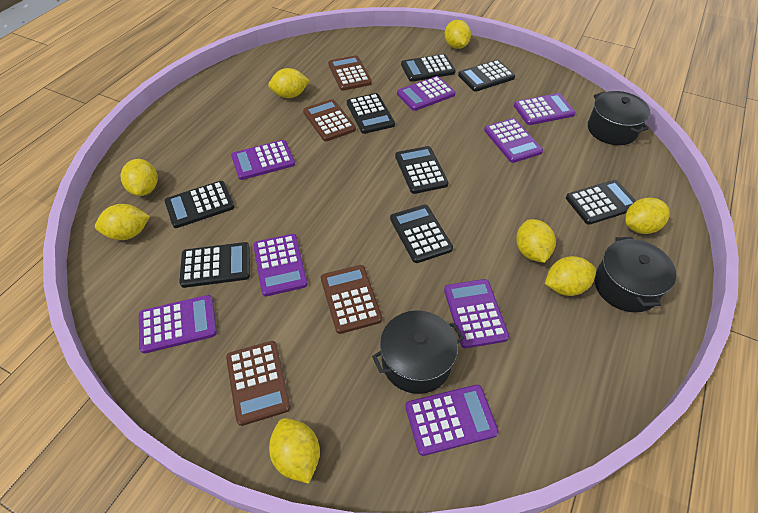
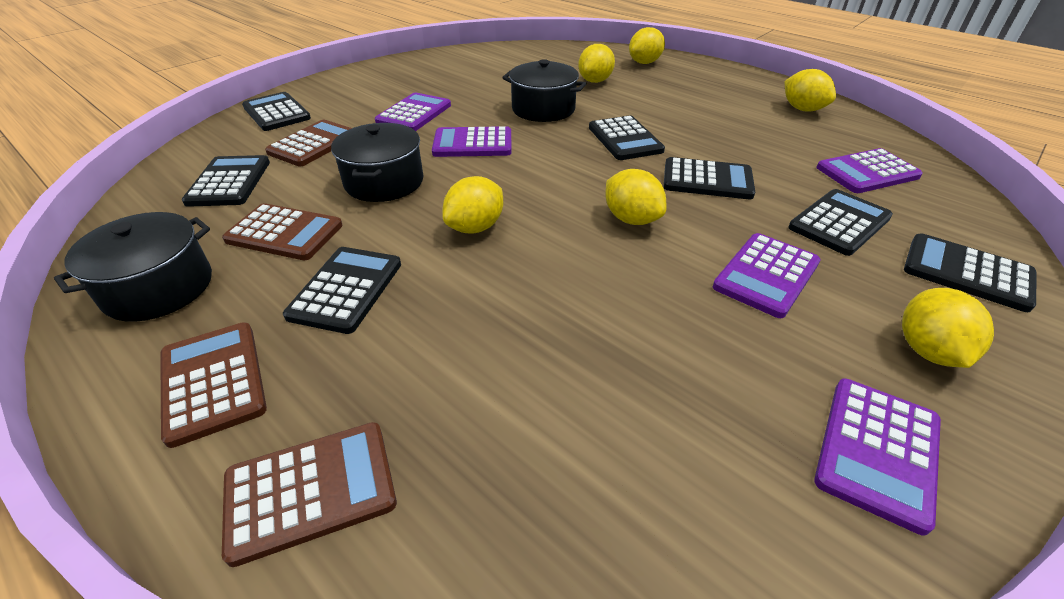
black calculator: [164,181,235,228] [179,242,250,288] [347,93,395,134] [390,204,453,263] [395,146,449,194] [401,54,456,82] [458,60,515,92] [566,180,636,225] = 8 -> [182,155,270,207] [242,92,311,131] [283,247,401,334] [589,115,665,160] [664,157,755,199] [789,189,893,256] [904,233,1037,312] = 7
purple calculator: [139,295,217,354] [231,140,295,180] [253,234,308,296] [397,76,455,111] [405,385,499,456] [444,279,509,348] [484,118,543,163] [514,93,575,125] = 8 -> [375,92,451,131] [432,126,511,157] [713,233,821,318] [814,378,941,536] [816,148,923,193] = 5
yellow lemon: [95,204,150,240] [120,159,158,196] [268,68,310,98] [269,418,320,484] [444,20,471,49] [516,219,556,263] [545,256,596,296] [625,198,670,234] = 8 -> [442,176,503,233] [578,44,615,83] [605,169,667,225] [629,27,665,64] [784,69,836,112] [902,288,994,368] = 6

